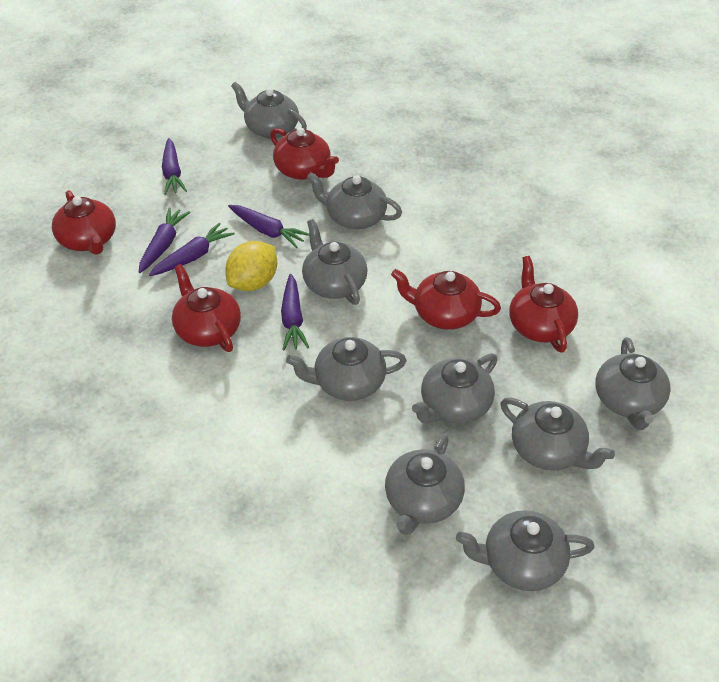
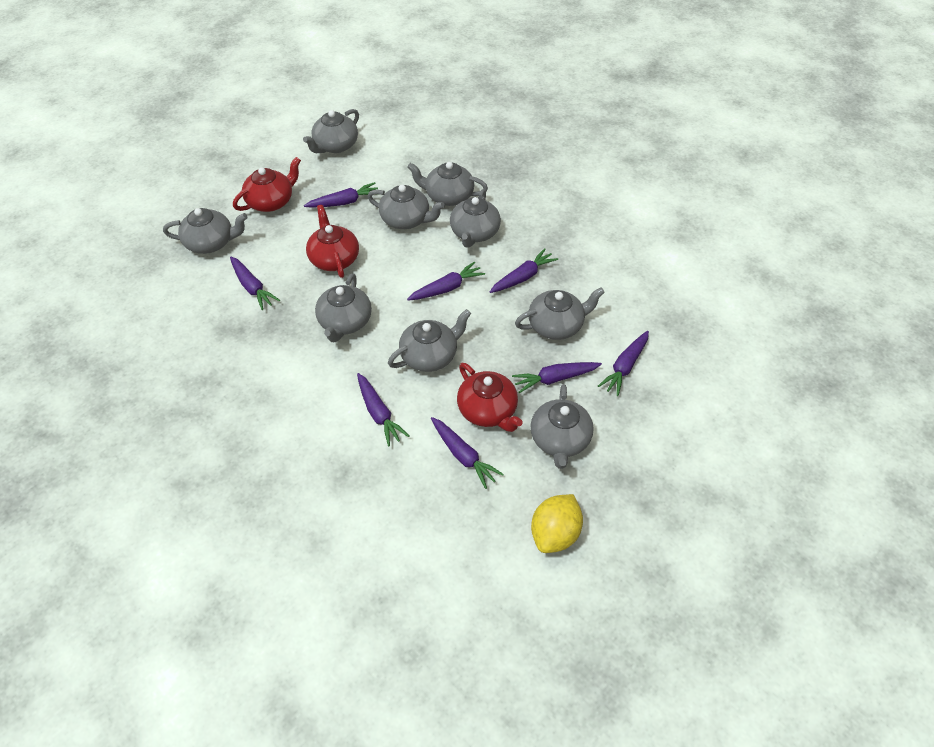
purple carrot: [139,208,190,273] [149,222,235,276] [162,138,187,195] [228,205,309,248] [281,274,309,351] = 5 -> [230,257,280,310] [304,182,379,208] [357,373,409,447] [407,261,485,301] [431,417,504,489] [490,248,558,293] [512,362,602,393] [598,331,649,396] = 8
red teapot: [52,190,116,255] [172,264,241,352] [270,127,339,180] [391,269,501,330] [509,256,578,353] = 5 -> [233,157,301,212] [306,205,359,278] [457,363,523,432] = 3

